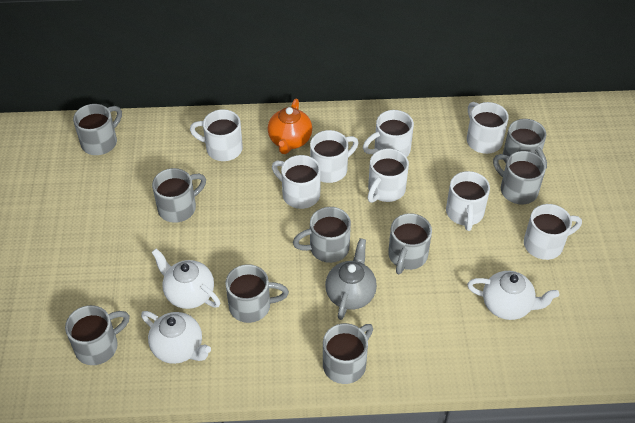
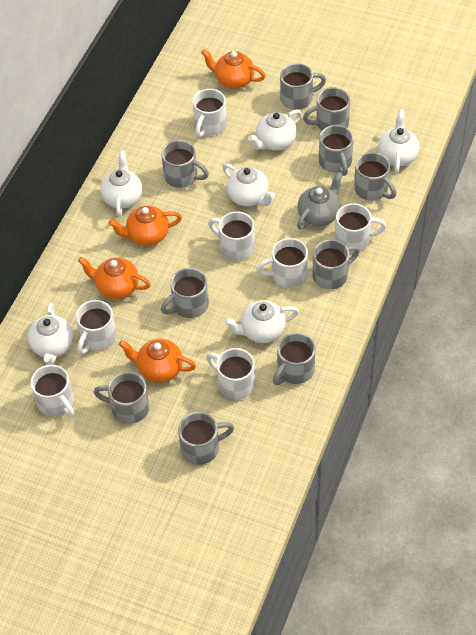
grey mug: [65,305,130,365] [73,104,122,155] [152,168,206,223] [225,264,289,323] [293,207,351,263] [323,323,373,384] [388,213,432,274] [493,151,546,204] [503,119,547,168] = 9 -> [94,372,149,424] [161,140,209,188] [161,268,209,318] [178,412,234,465] [273,332,315,385] [280,63,326,110] [303,87,350,131] [312,240,360,289] [319,125,354,176] [354,152,396,201] = 10
orange teapot: [268,99,312,154] = 1 -> [78,257,151,299] [108,206,182,246] [119,339,196,382] [201,49,265,89] = 4
white mug: [190,109,243,161] [272,155,321,209] [310,130,359,183] [363,110,414,157] [367,148,409,203] [446,171,490,231] [467,102,509,154] [524,204,582,260] = 8 -> [30,365,75,418] [76,300,117,355] [192,89,227,137] [206,348,255,400] [208,211,255,261] [256,238,308,288] [335,203,387,253] = 7
white teapot: [141,311,211,364] [151,249,220,309] [467,271,559,320] = 3 -> [28,303,73,365] [100,150,143,217] [223,164,275,206] [224,300,299,343] [248,110,302,151] [378,109,419,174] = 6

